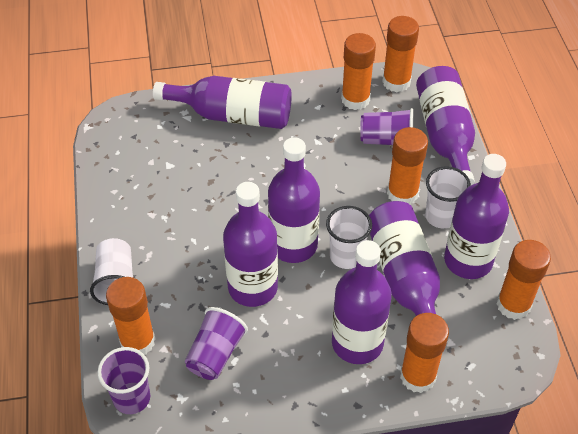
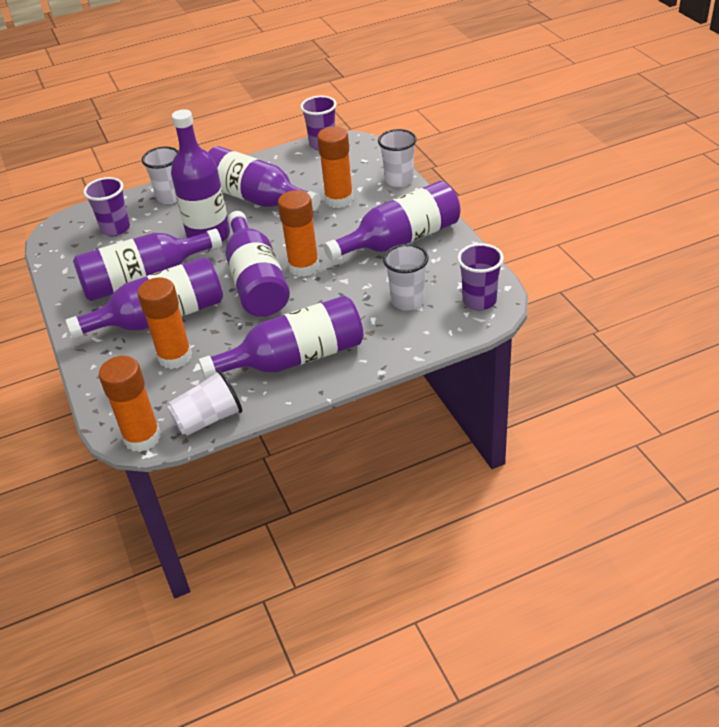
orange glue stick: [106,277,155,355] [341,33,376,110] [382,16,419,92] [387,127,428,204] [400,313,449,393] [497,240,551,320] = 6 -> [99,356,161,452] [138,278,192,369] [278,190,320,277] [317,126,354,208] = 4
white cup: [90,238,133,305] [326,206,372,269] [425,166,471,228] = 3 -> [142,147,179,204] [167,369,242,436] [378,129,417,187] [383,244,429,311] = 4

